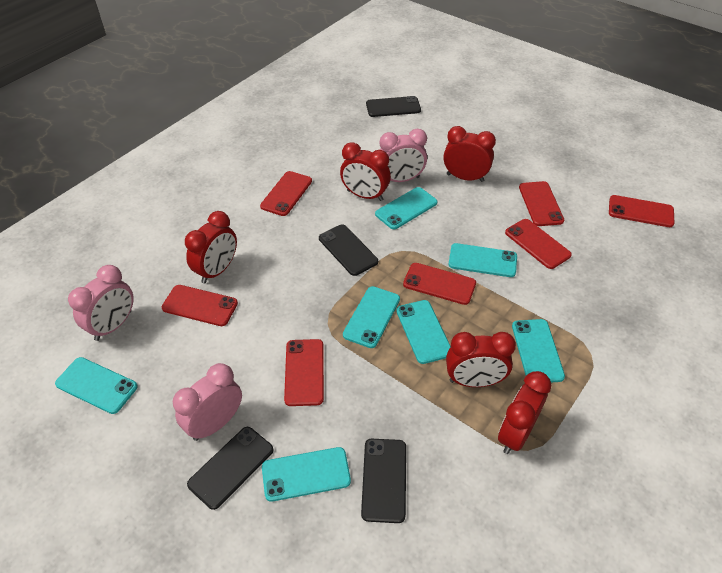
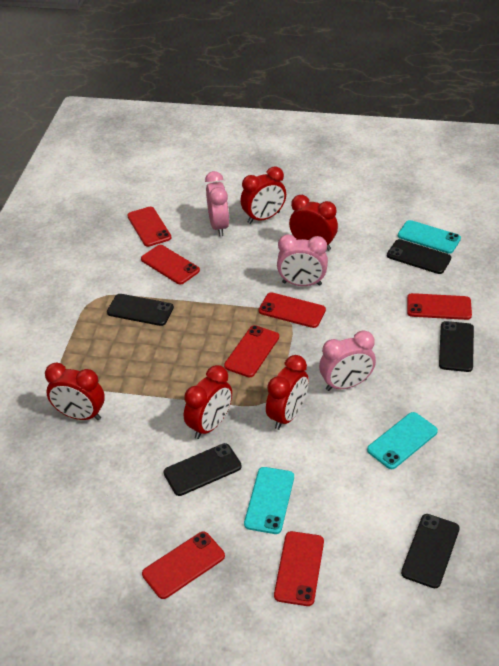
black phone: [187,427,274,510] [319,225,378,276] [361,439,406,523] [366,96,421,117] = 4 -> [107,294,174,326] [164,443,242,496] [387,239,451,274] [401,514,460,588] [439,321,474,372] = 5
turquoise phone: [55,357,138,414] [262,447,351,502] [343,286,400,348] [375,187,438,229] [396,300,451,364] [448,243,517,277] [512,319,565,383] = 7 -> [244,467,294,534] [367,412,438,469] [398,220,461,254] = 3

